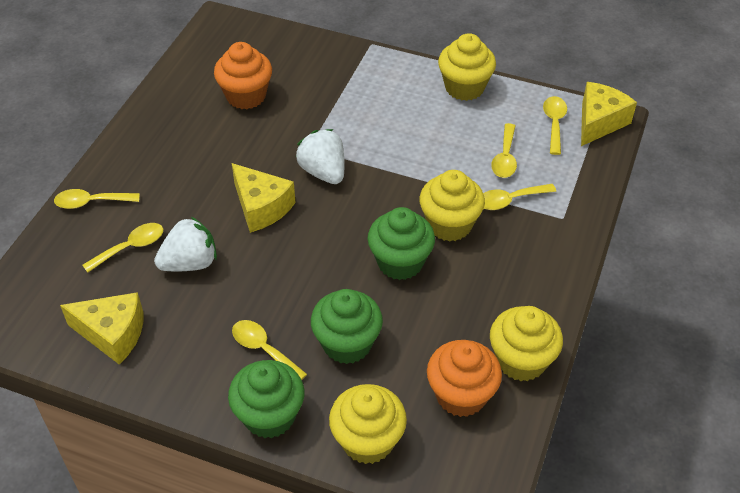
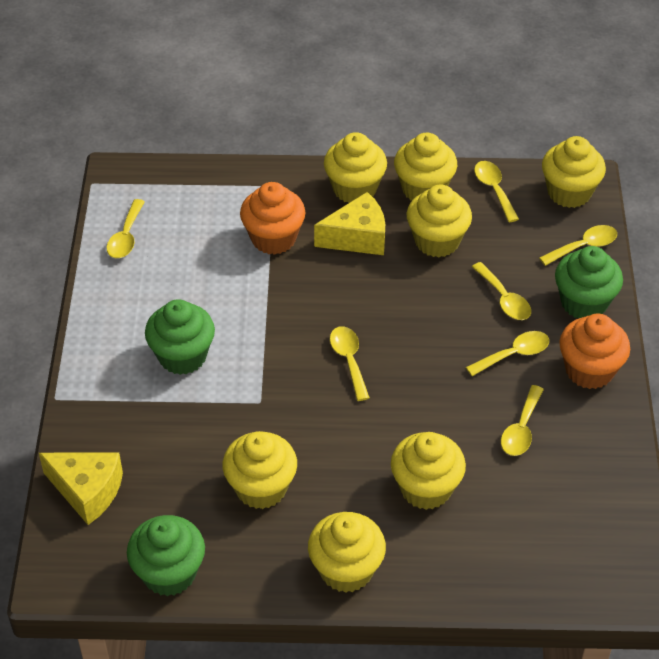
white strawberry: [154,217,217,271] [296,129,344,184] = 2 -> none = 0
yellow cheese: [60,292,144,364] [232,163,296,233] [581,82,637,146] = 3 -> [39,452,123,525] [314,192,385,255] = 2
yellow cupcake: [329,384,407,464] [419,170,485,241] [438,33,496,101] [490,306,563,381] = 4 -> [222,431,297,509] [308,512,386,593] [324,132,387,203] [391,432,466,510] [394,133,457,200] [407,185,472,257] [542,136,606,208] = 7
yellow spoon: [54,189,140,209] [83,223,163,273] [232,320,307,380] [483,184,556,210] [491,123,517,178] [543,96,567,155] = 6 -> [107,199,145,258] [330,326,370,401] [466,331,549,376] [472,262,531,320] [474,161,519,222] [501,385,544,456] [539,225,617,266] = 7

